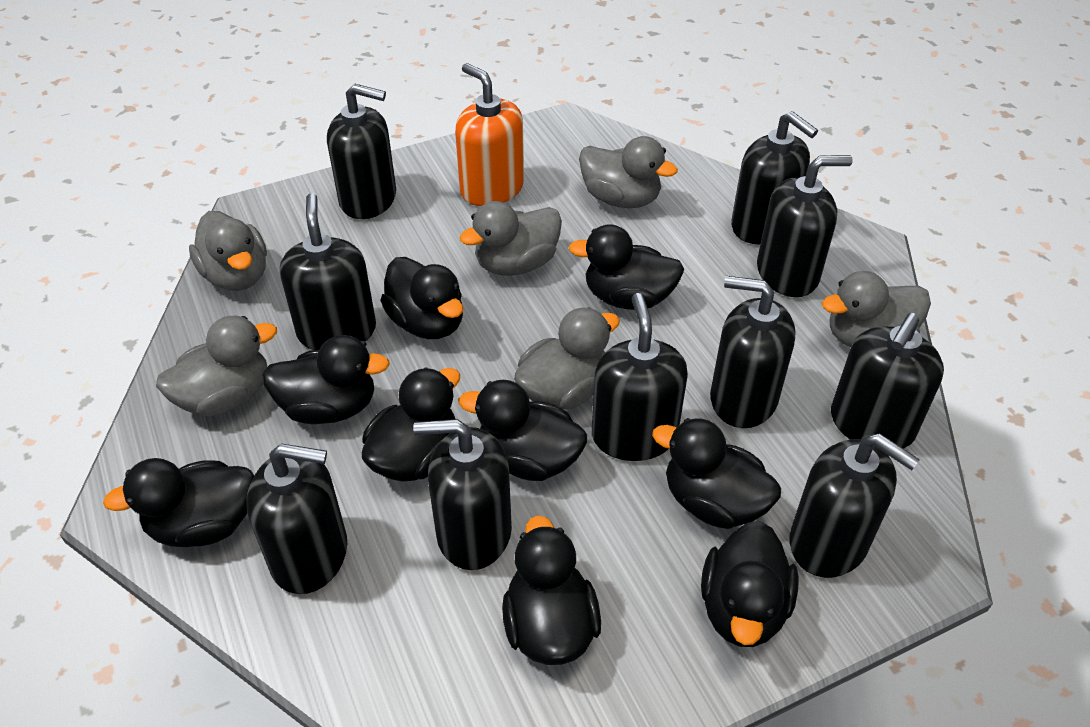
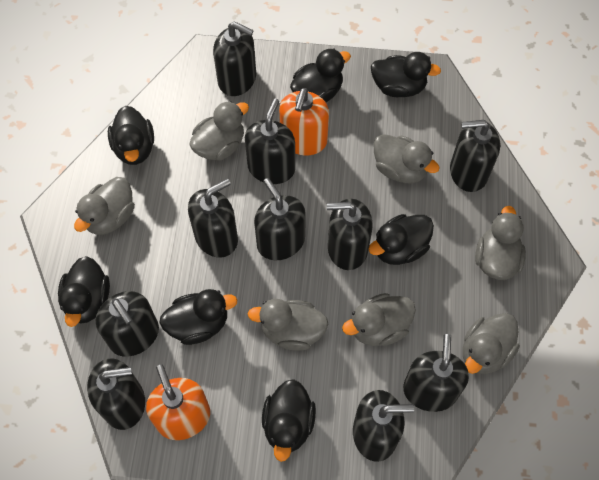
black duck: [103,458,254,547] [262,335,390,424] [362,367,460,482] [380,257,463,339] [459,380,587,481] [502,515,601,665] [569,224,684,310] [652,418,781,529] [701,521,799,647] = 9 -> [58,256,110,327] [108,106,154,165] [159,289,238,345] [262,379,316,462] [290,48,351,102] [368,214,434,265] [371,52,441,97] = 7
grey duck: [156,316,277,416] [189,211,267,291] [459,201,562,276] [514,307,620,410] [579,136,678,208] [822,271,931,348] = 6 -> [74,177,135,235] [189,101,249,161] [248,299,328,351] [342,293,416,346] [373,134,440,183] [463,313,520,374] [475,206,526,280] = 7
orange soap dispenser: [455,63,524,206] = 1 -> [146,364,210,440] [279,88,329,155] = 2

